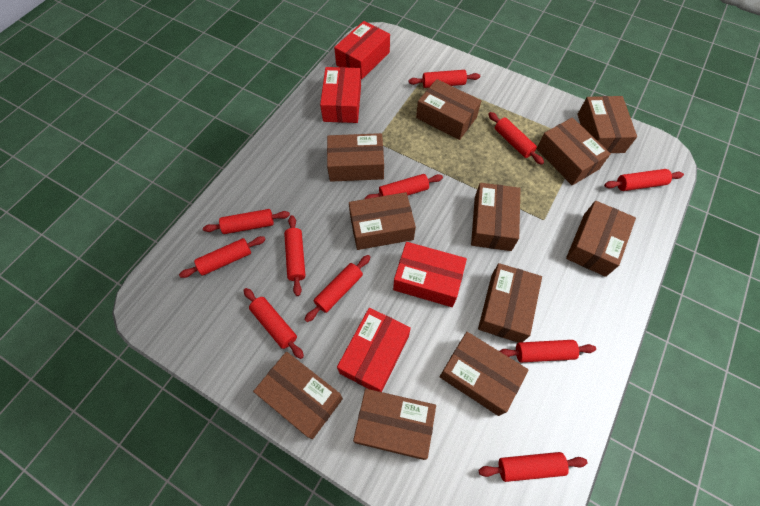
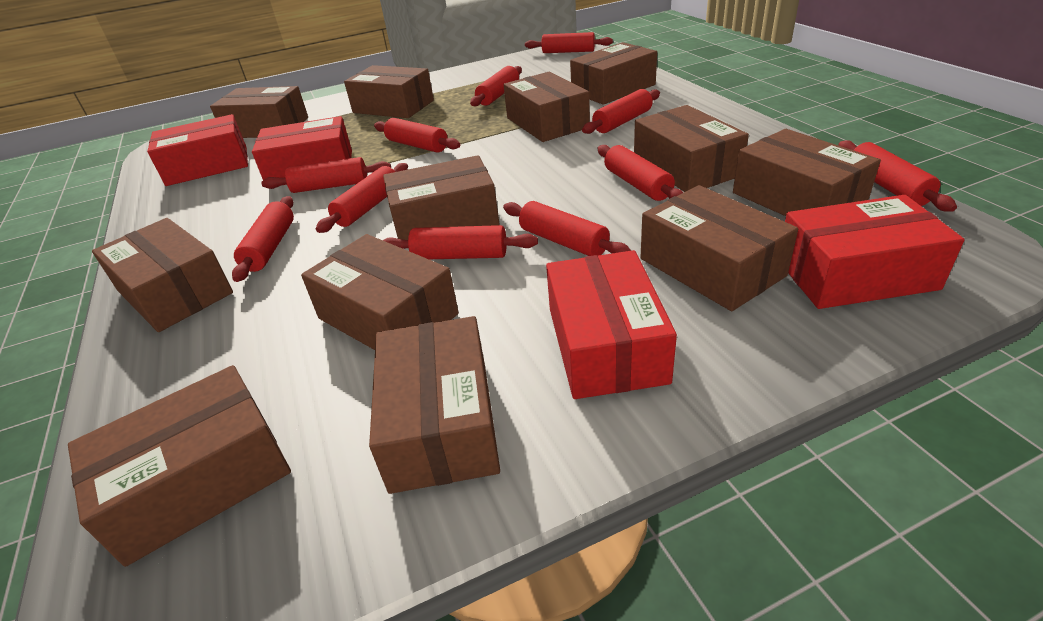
brown box: [253,352,343,439] [327,133,384,182] [349,192,416,250] [353,389,436,460] [416,79,481,140] [440,332,529,416] [471,183,521,251] [478,263,542,343] [537,117,611,185] [566,201,636,277] [578,96,637,153] = 11 -> [68,365,291,567] [92,218,233,332] [210,86,308,138] [301,234,459,350] [344,65,434,118] [369,316,500,494] [383,155,500,240] [504,72,590,142] [570,42,657,105] [634,105,749,192] [640,185,798,311] [733,129,881,216] = 12

